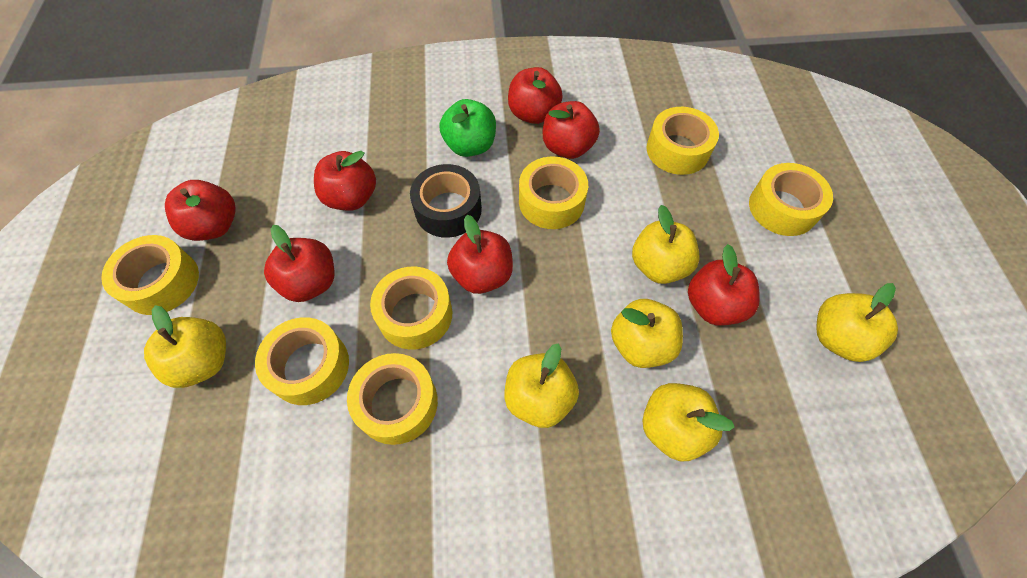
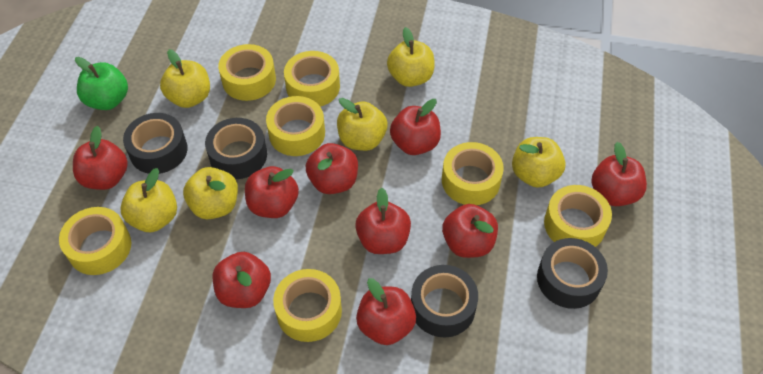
black tape: [410,164,482,238] = 1 -> [123,113,188,174] [205,118,267,179] [411,265,478,337] [537,238,608,309] = 4
red apple: [165,180,236,241] [264,225,335,302] [314,151,376,211] [447,215,513,294] [508,67,563,124] [543,101,600,159] [688,244,760,326] = 7 -> [73,126,128,190] [213,252,271,308] [245,166,299,218] [306,143,358,194] [355,188,411,254] [356,278,416,345] [390,99,441,155] [442,204,498,258] [591,142,647,206] = 9

